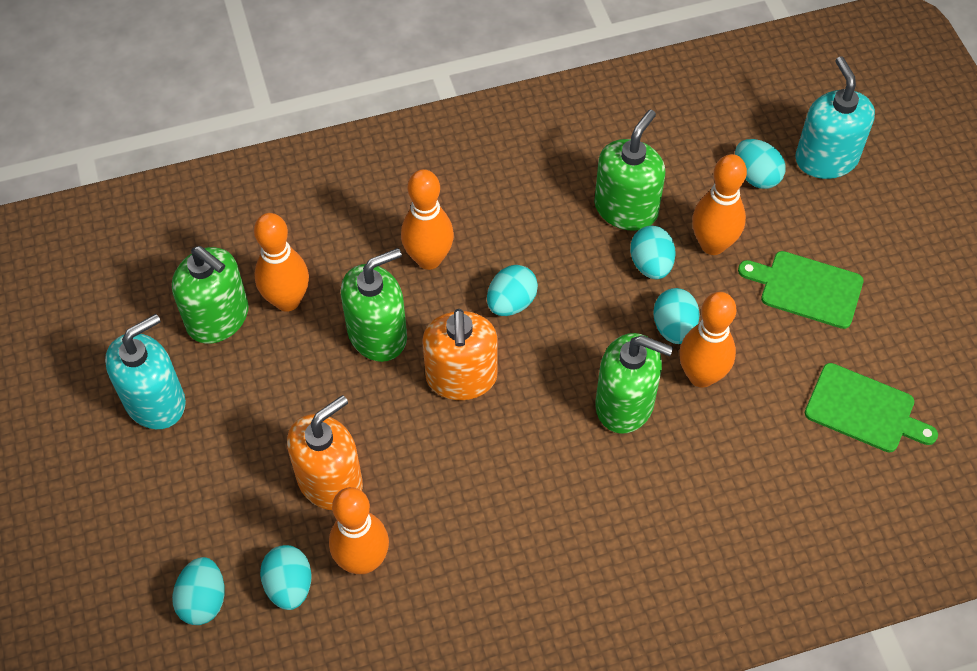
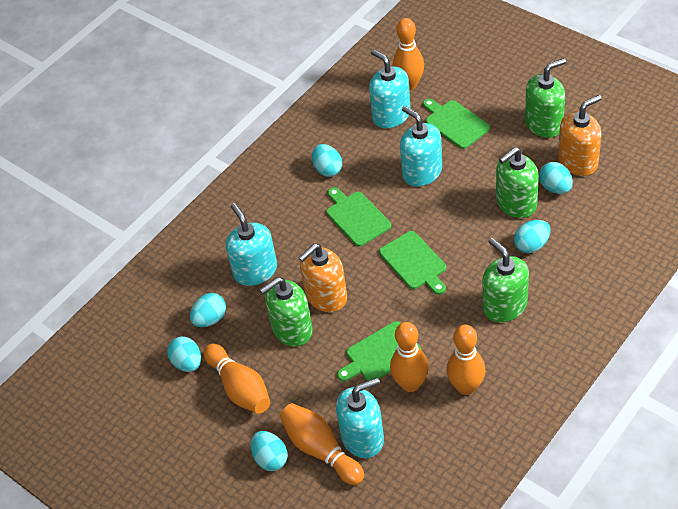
green cutting board: [738,251,864,329] [805,363,938,452] = 2 -> [326,187,391,247] [337,321,421,382] [379,231,446,295] [423,99,490,149] = 4
turquoise soap dispenser: [105,314,186,429] [795,56,875,179] = 2 -> [226,203,277,286] [336,377,384,458] [369,49,411,128] [400,106,442,187] = 4

